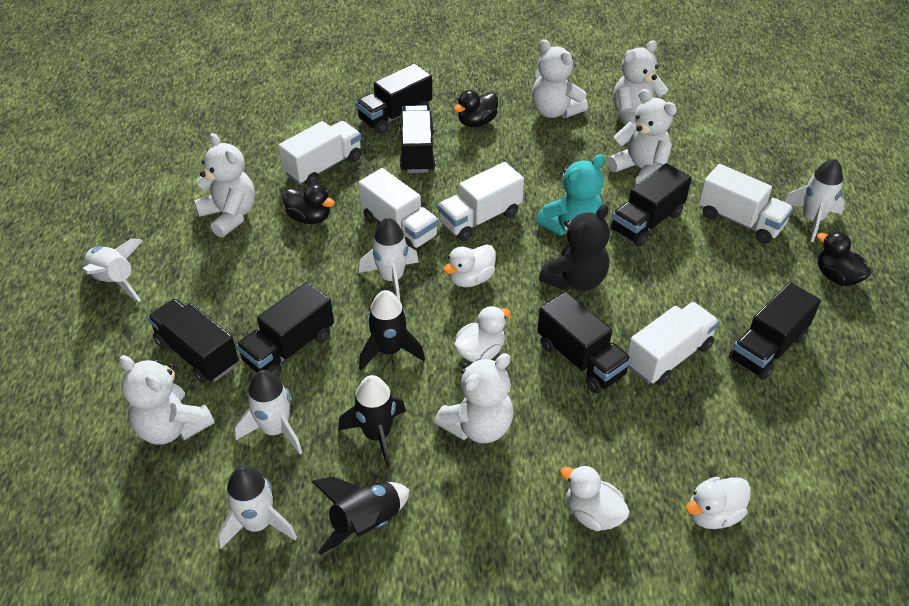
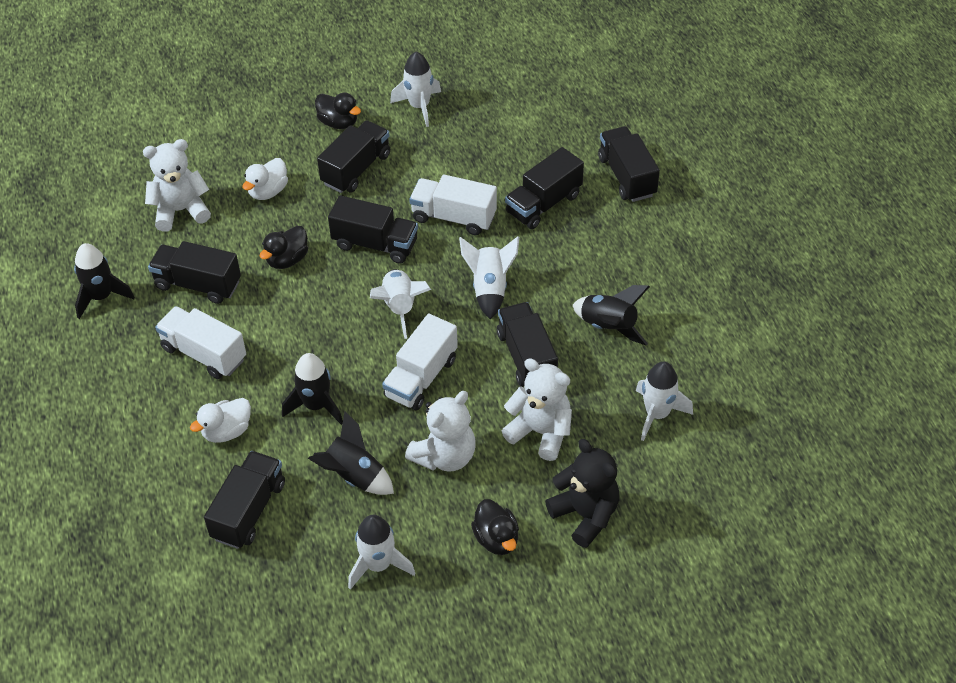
black rocket: [311,476,409,555] [338,375,406,468] [359,290,425,371] = 3 -> [74,243,135,319] [282,353,343,425] [308,411,394,495] [573,285,650,345] = 4
turquoise teddy bear: [536,154,605,235] = 1 -> none = 0
white duck: [443,244,496,287] [454,306,511,362] [560,465,630,531] [686,477,751,529] = 4 -> [190,398,251,443] [242,158,288,200] = 2
white teddy bear: [119,355,214,445] [194,133,255,238] [434,353,513,443] [532,39,588,118] [607,89,677,184] [613,40,668,127] = 6 -> [143,139,211,232] [405,391,476,472] [502,358,572,461] = 3
white truck: [278,121,362,186] [358,168,439,249] [438,162,524,241] [627,302,719,386] [699,164,793,244] = 5 -> [155,306,246,379] [382,314,458,411] [409,175,497,235] = 3

